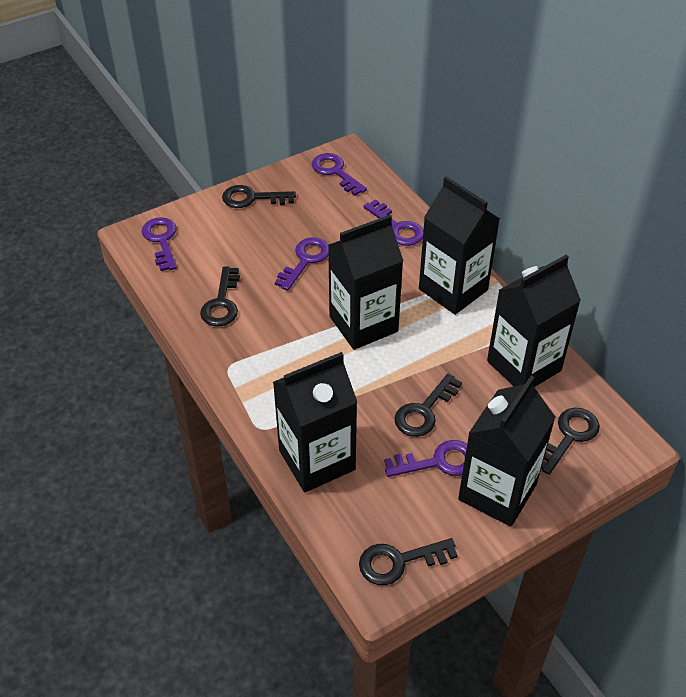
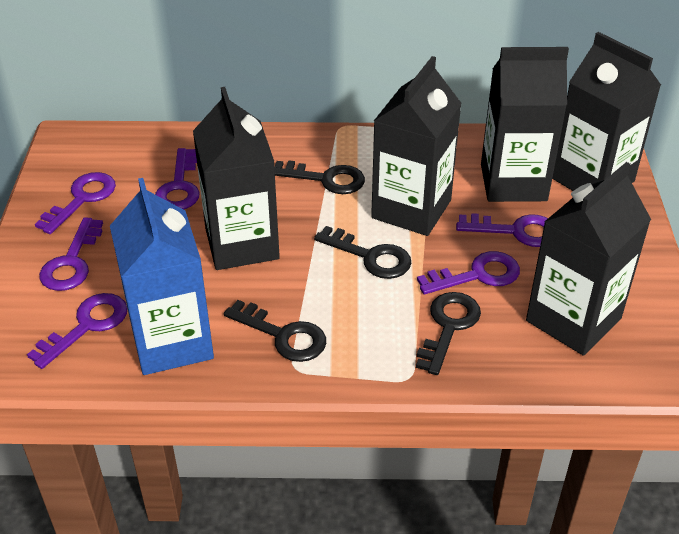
black key: [200,266,240,327] [222,185,296,208] [359,538,458,585] [394,373,462,437] [541,408,600,475] = 5 -> [224,300,326,362] [274,160,365,194] [314,226,411,279] [416,292,481,375] = 4
blue carton: none = 0 -> [110,178,214,375] = 1
purple key: [142,217,177,271] [275,237,329,291] [312,153,367,196] [363,199,424,246] [384,440,467,477] = 5 -> [27,293,127,369] [35,172,116,234] [39,217,103,291] [155,148,200,210] [417,251,520,295] [456,213,548,247] = 6

